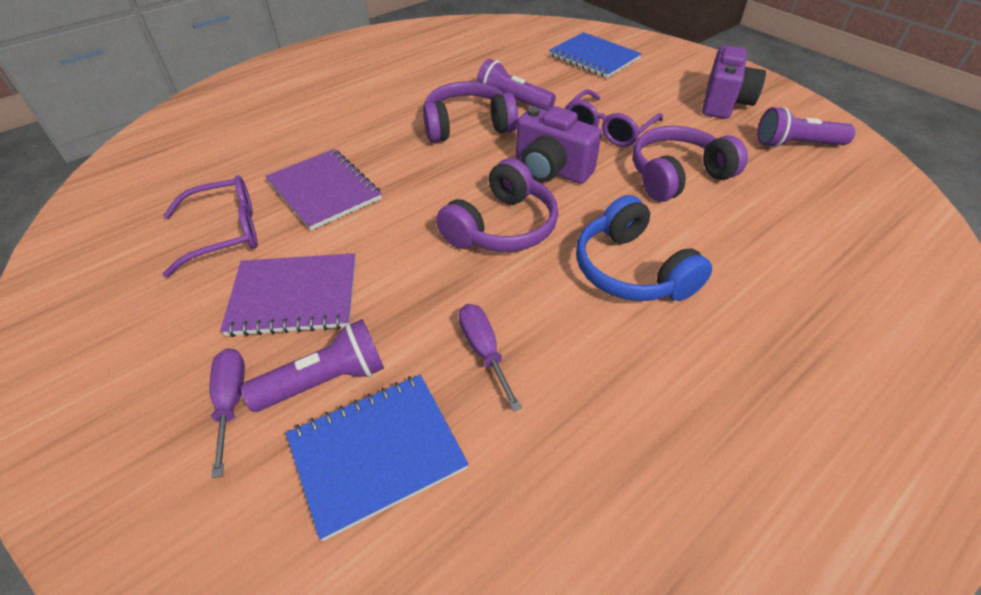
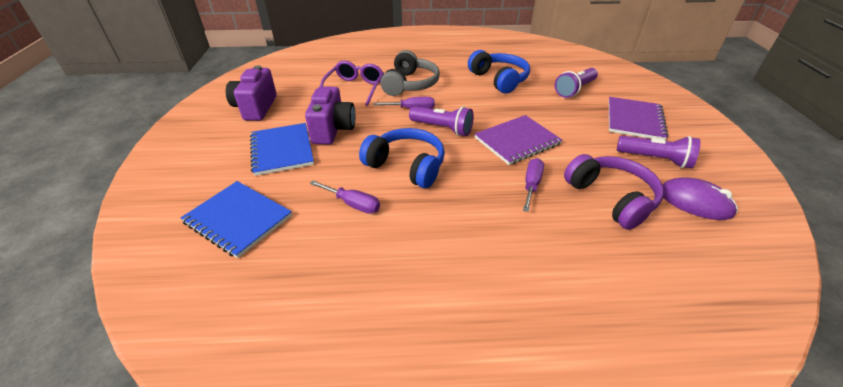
blue headphones: [576,195,712,301] = 1 -> [359,128,445,188] [468,50,530,94] = 2
grey headphones: none = 0 -> [380,50,440,96] = 1
purple glasses: [163,175,258,278] [565,90,663,147] = 2 -> [320,61,384,106] = 1
purple headphones: [423,81,518,143] [436,158,558,252] [632,126,748,202] = 3 -> [564,154,664,230] = 1
purple mouse: none = 0 -> [662,177,738,220] = 1
purple screwdriver: [210,348,245,478] [459,304,522,411] = 2 -> [310,180,380,214] [373,97,435,109] [523,158,544,212] = 3

